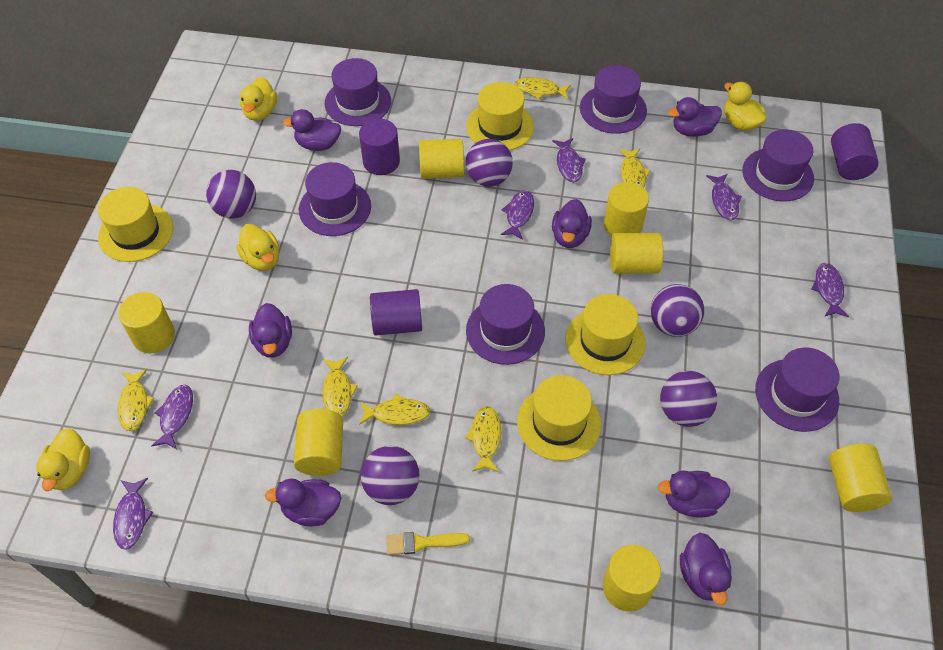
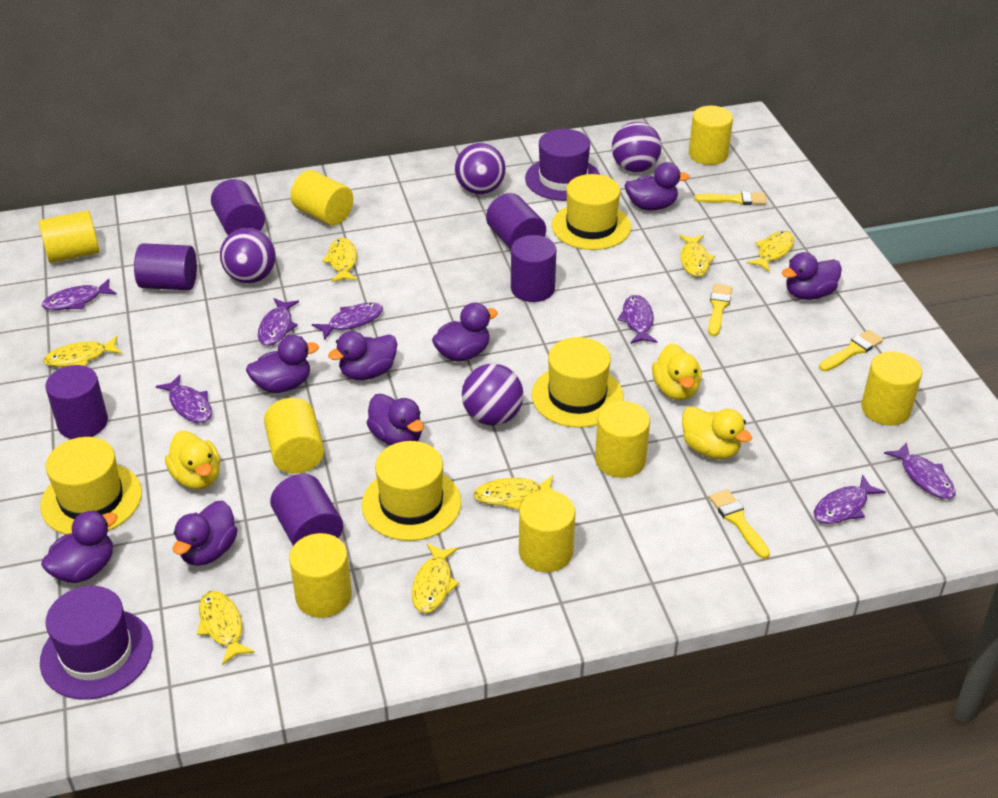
purple ball: [206,170,256,218] [361,446,420,505] [466,139,513,187] [651,284,704,337] [660,371,717,427] = 5 -> [220,228,276,283] [455,143,506,194] [462,364,523,426] [612,122,662,172] = 4
purple cylinder: [359,118,400,175] [370,289,422,336] [831,123,879,180] = 3 -> [45,365,108,439] [134,243,197,290] [211,179,265,235] [270,474,343,546] [486,193,546,249] [511,235,556,302] = 6
purple duck: [249,303,292,358] [265,479,341,526] [283,109,341,151] [552,199,592,248] [658,470,731,518] [668,97,722,137] [680,533,732,605] = 7 -> [41,510,118,583] [173,500,238,566] [246,335,319,393] [328,331,397,380] [367,394,424,446] [432,303,498,362] [625,162,690,211] [782,252,842,300] = 8
purple fish: [113,478,153,550] [151,385,193,449] [501,190,534,240] [552,138,586,182] [706,174,742,220] [811,263,849,317] = 6 -> [42,279,117,310] [155,375,212,423] [258,298,299,346] [312,302,383,340] [617,295,657,344] [814,475,886,524] [884,442,956,499] = 7
purple hat: [299,162,371,236] [325,58,391,126] [466,284,545,365] [580,65,647,134] [742,129,814,202] [755,348,840,432] = 6 -> [40,586,153,700] [525,129,600,201] = 2
yellow brush: [386,532,470,555] = 1 -> [694,191,767,205] [708,284,732,336] [709,489,770,559] [819,330,883,372] = 4
yellow cylinder: [118,292,175,353] [294,409,343,476] [419,139,464,179] [603,545,661,612] [604,182,649,236] [610,233,663,274] [829,444,892,512] = 7 -> [39,210,100,263] [264,398,324,474] [289,533,352,618] [291,170,353,226] [519,490,576,572] [595,401,650,478] [689,106,733,165] [861,352,922,426] = 8
yellow duck: [36,428,90,491] [236,224,279,271] [240,77,277,121] [724,82,767,131] = 4 -> [165,431,220,490] [652,343,702,400] [682,406,752,459] = 3
yellow fish: [118,369,154,431] [322,357,358,417] [359,394,430,425] [465,406,501,472] [515,77,571,99] [619,148,651,188] = 6 -> [43,336,122,367] [197,591,255,665] [322,238,357,282] [412,543,459,613] [473,475,554,510] [679,235,715,277] [746,231,794,272] = 7

